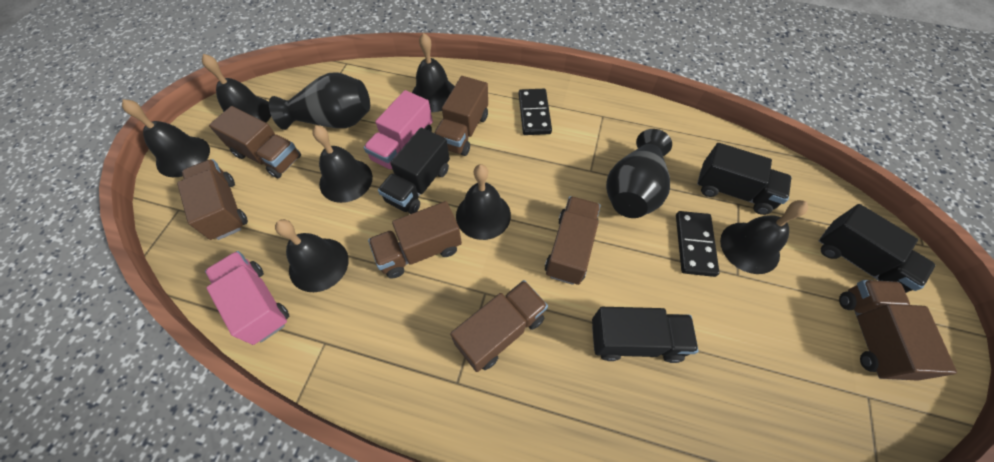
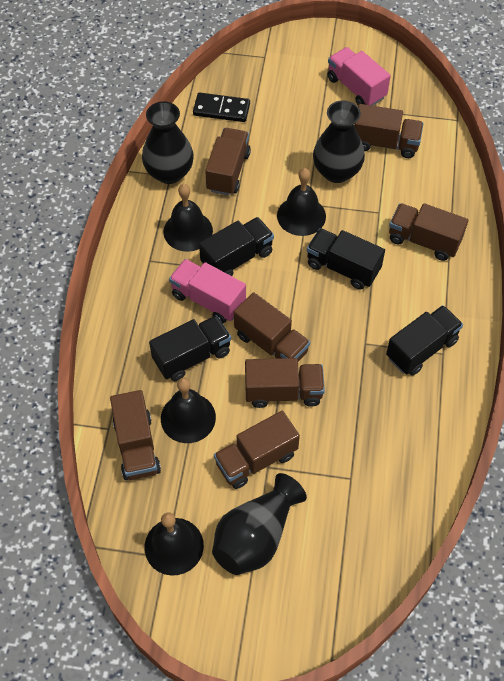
black bell: [122,99,210,177] [202,54,271,123] [275,219,349,292] [312,126,373,203] [412,33,455,112] [456,164,511,240] [720,200,808,274] = 7 -> [145,512,204,576] [161,378,216,443] [163,184,213,252] [277,168,326,236] = 4
black domino: [519,89,552,135] [676,211,720,277] = 2 -> [193,92,250,122] = 1
black vase: [269,72,370,130] [606,129,672,218] = 2 -> [142,101,194,184] [212,473,307,575] [313,100,365,183] = 3

